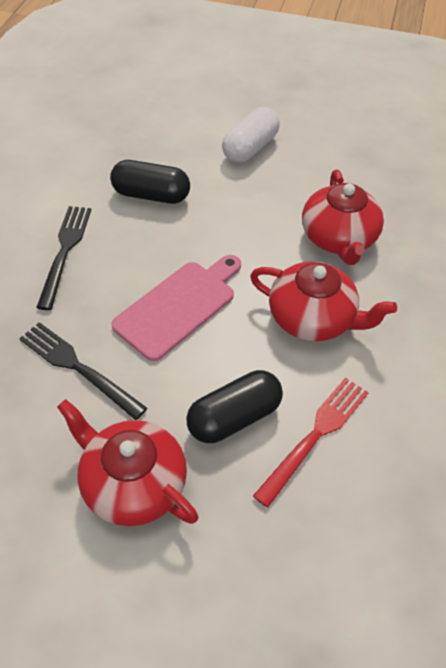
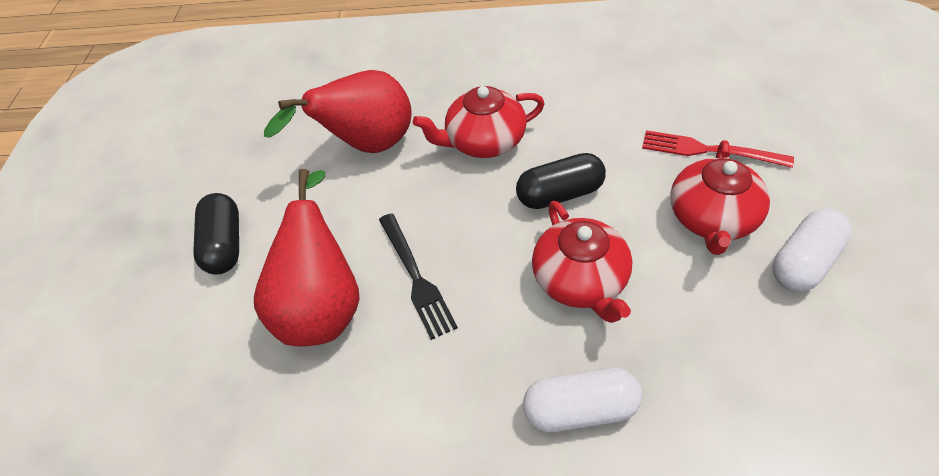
black fork: [19,322,147,420] [36,206,91,310] = 2 -> [379,213,458,340] = 1
pink cutting board: [111,255,241,361] = 1 -> none = 0
red pear: none = 0 -> [254,169,360,346] [264,70,412,153] = 2
white capsule: [222,107,280,163] = 1 -> [523,368,642,432] [773,208,852,292] = 2

